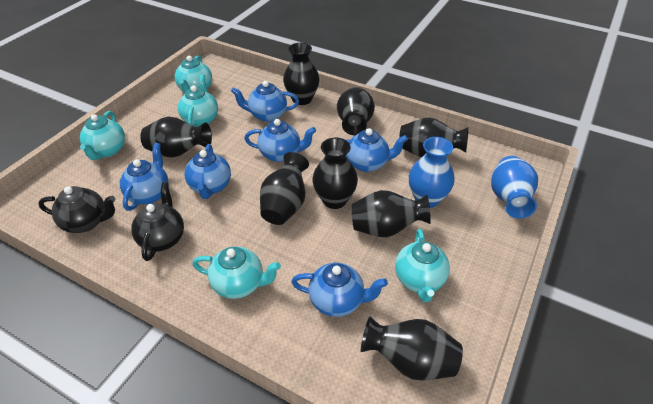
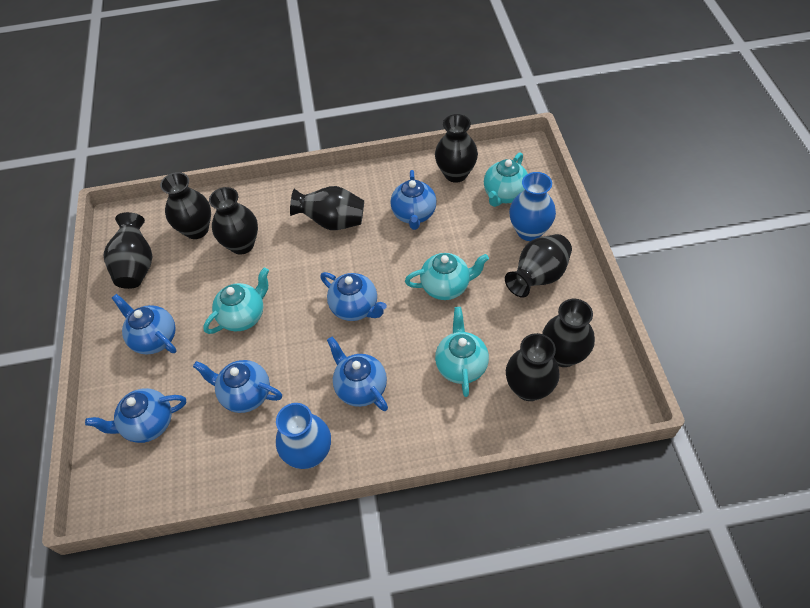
black teapot: [38,186,115,233] [131,182,184,261] = 2 -> none = 0
turquoise teapot: [80,111,125,160] [175,56,212,94] [178,75,218,127] [193,247,281,299] [395,229,450,302] = 5 -> [203,268,269,334] [405,253,489,300] [435,307,489,397] [484,152,528,207] = 4

